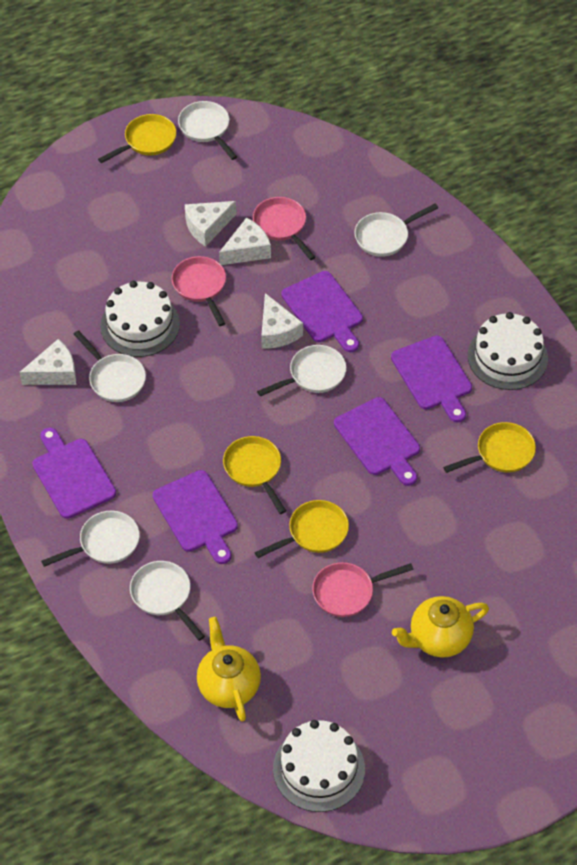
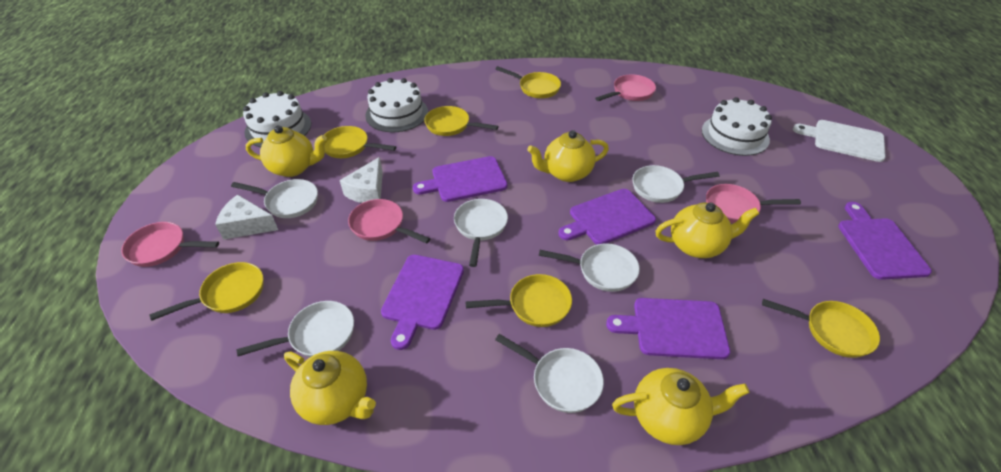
pink pan: [172,256,226,326] [253,197,316,260] [312,562,414,617] = 3 -> [121,222,219,267] [348,199,430,244] [595,74,656,101] [706,184,801,223] = 4
white cheese: [20,339,76,385] [185,201,237,246] [219,217,271,265] [261,293,303,349] = 4 -> [215,195,278,240] [340,157,383,203] = 2
white cutting board: none = 0 -> [793,120,886,162] = 1
yellow pan: [98,114,176,163] [223,436,286,514] [255,500,349,558] [443,422,536,473] = 4 -> [149,262,263,321] [324,126,396,158] [424,106,499,136] [465,274,572,327] [495,66,561,98] [762,299,880,358] = 6
yellow teapot: [197,617,261,722] [392,596,489,658] = 2 -> [246,125,327,177] [284,351,376,425] [527,130,609,182] [612,368,749,445] [655,203,759,258] = 5

